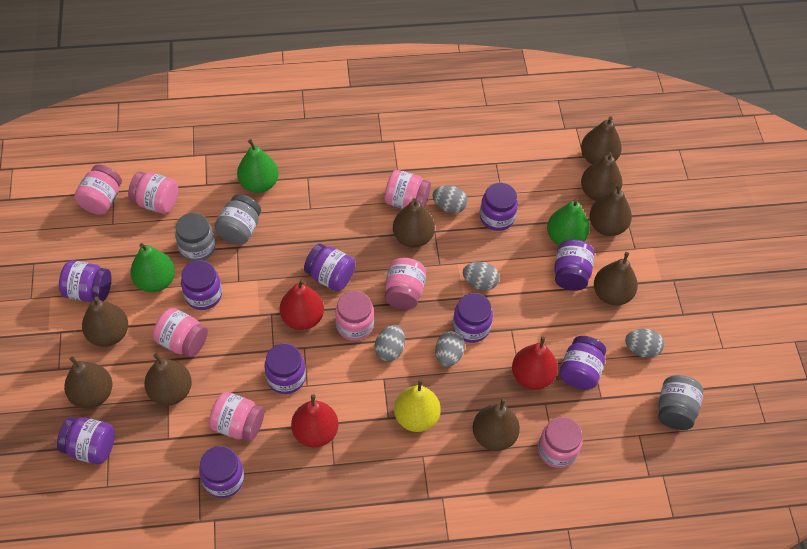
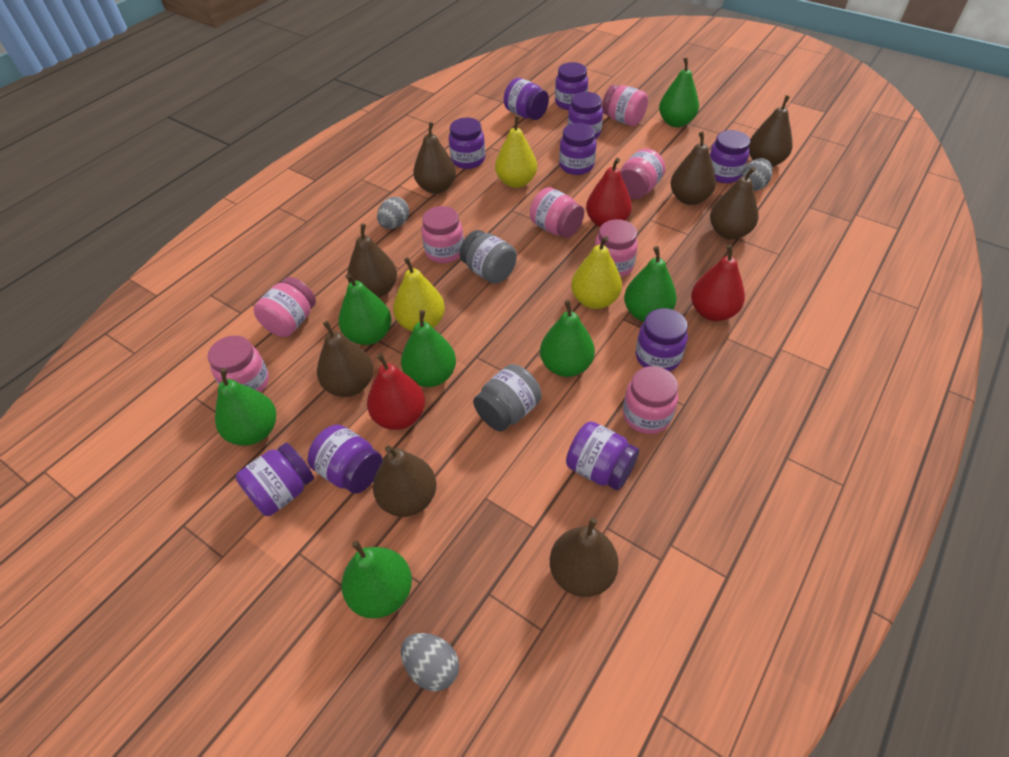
brown pear: [64,356,112,409] [82,297,128,347] [144,353,192,406] [393,198,435,248] [473,398,520,451] [581,116,622,164] [581,152,623,201] [590,184,632,236] [594,252,638,305] = 9 -> [317,321,373,397] [347,224,397,298] [373,446,436,517] [413,122,456,194] [550,518,619,597] [671,132,716,205] [710,167,759,240] [749,95,793,167] = 8
green pear: [130,243,175,292] [237,139,279,193] [547,199,590,245] = 3 -> [215,368,276,446] [339,274,392,345] [341,540,412,618] [401,310,456,387] [540,300,595,377] [624,246,677,322] [659,57,699,127] = 7
grey egg: [375,325,405,362] [432,186,467,214] [435,331,465,367] [463,262,500,291] [625,329,664,358] = 5 -> [377,197,409,229] [401,633,459,692] [741,158,772,191] = 3
grey jar: [175,213,216,262] [214,194,261,245] [658,375,703,430] = 3 -> [459,230,517,284] [473,364,541,431] = 2
yellow pear: [394,379,441,432] = 1 -> [393,257,445,332] [495,116,537,188] [571,236,622,309] = 3

